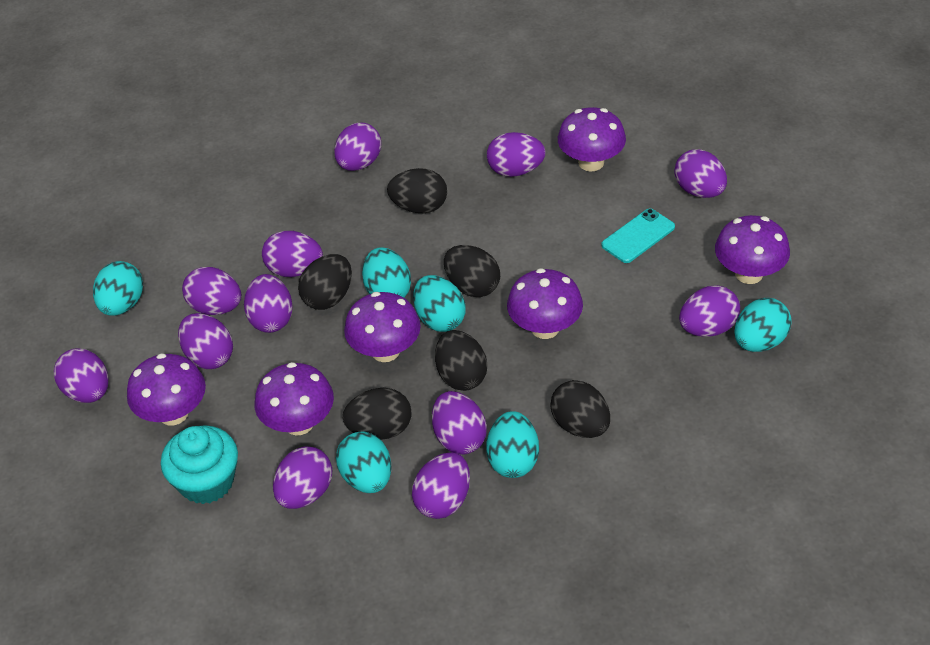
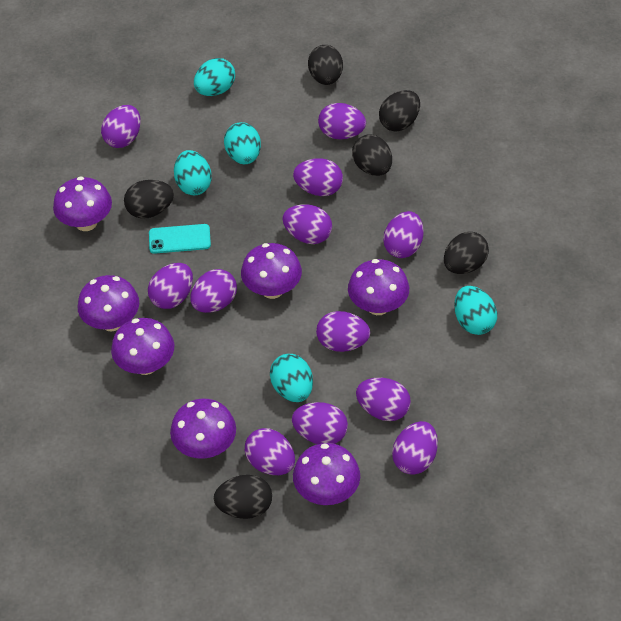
purple mushroom: [127,353,206,426] [255,362,334,436] [344,292,421,362] [507,268,583,339] [558,107,626,172] [715,215,790,284] = 6 -> [53,176,112,231] [78,275,139,331] [111,318,174,375] [170,399,236,459] [241,243,302,299] [293,443,360,505] [348,259,409,315] = 7
turquoise cupcake: [161,425,238,504] = 1 -> none = 0
turquoise egg: [93,261,143,316] [336,431,391,493] [362,247,411,297] [413,275,466,332] [486,411,539,478] [734,298,792,352] = 6 -> [174,150,212,195] [194,58,235,96] [224,122,261,164] [270,354,313,402] [454,286,497,335] = 5

